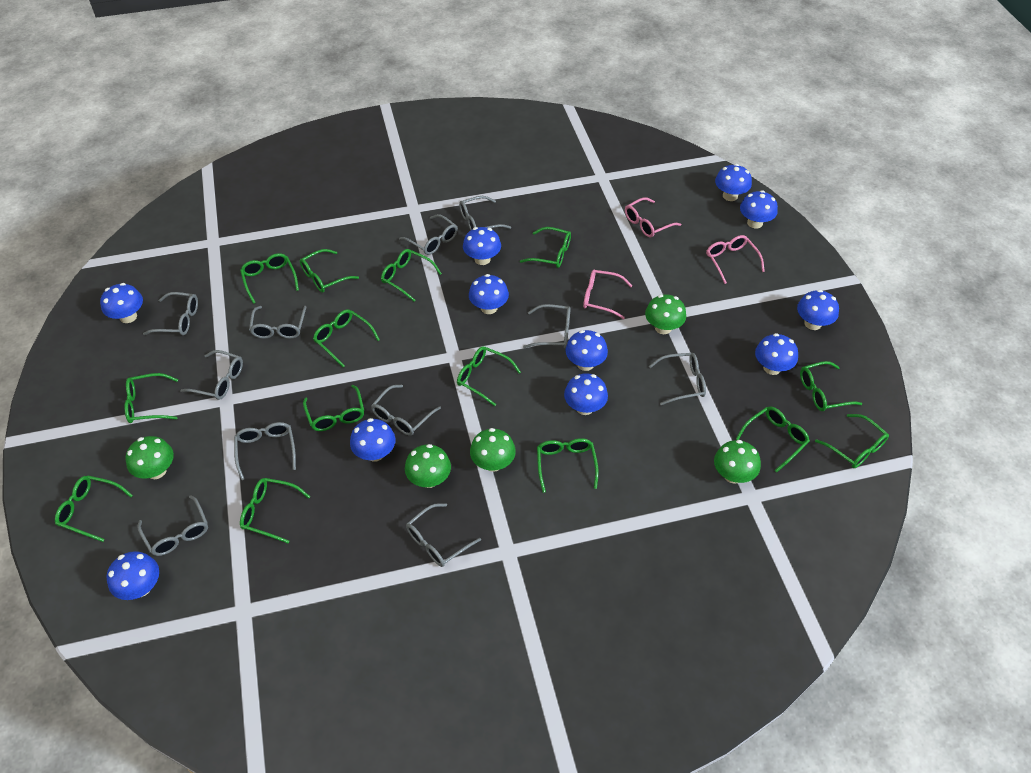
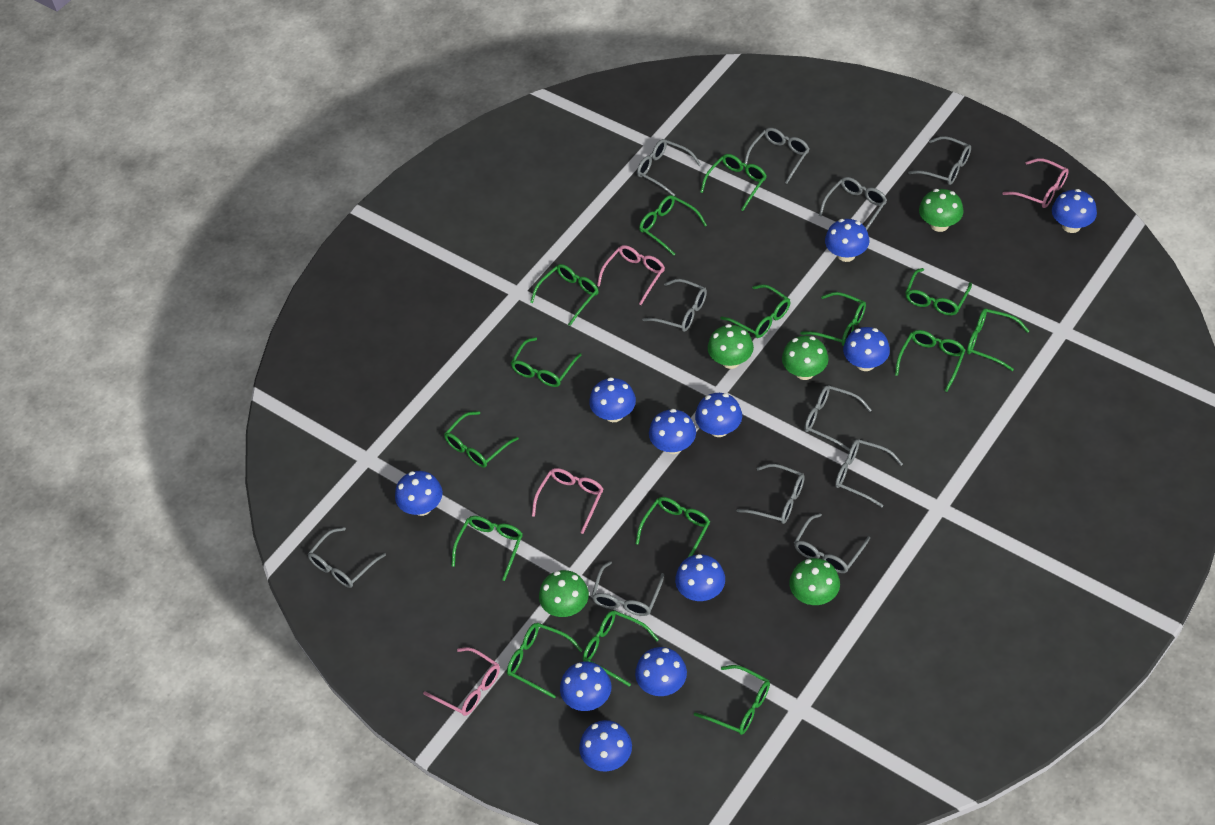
green glasses: [55,476,133,542] [124,373,178,423] [240,253,299,304] [240,478,310,543] [300,249,359,292] [303,385,364,431] [313,309,380,367] [381,249,442,302] [457,346,521,406] [520,227,571,268] [537,438,599,493] [736,406,810,472] [800,361,862,411] [815,414,889,468] = 14 -> [444,411,519,467] [452,516,523,581] [507,623,583,699] [511,337,581,387] [530,264,599,326] [583,610,659,687] [635,497,710,558] [639,195,707,256] [694,665,770,735] [700,154,767,211] [721,284,790,338] [800,292,866,346] [895,330,965,392] [905,268,972,315] [967,308,1029,371] = 15
pink glasses: [583,270,632,319] [625,197,681,237] [706,235,765,284] = 3 -> [423,647,500,716] [532,468,603,534] [597,245,665,305] [1003,158,1069,208] = 4

